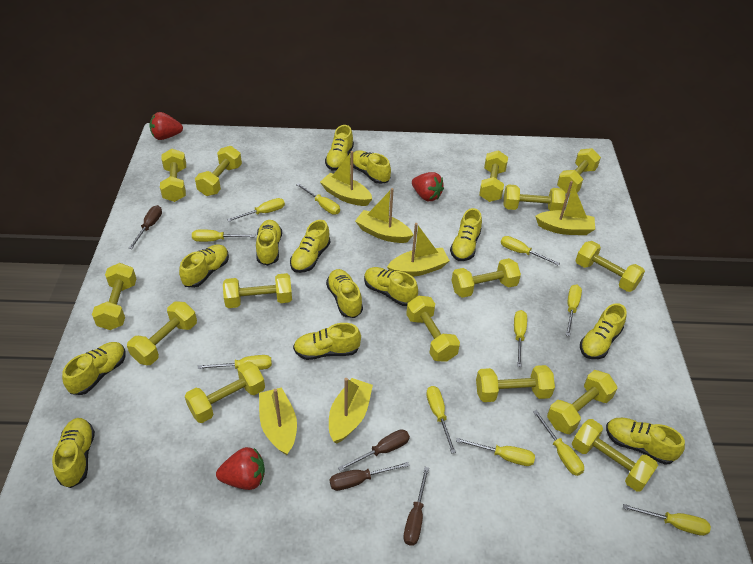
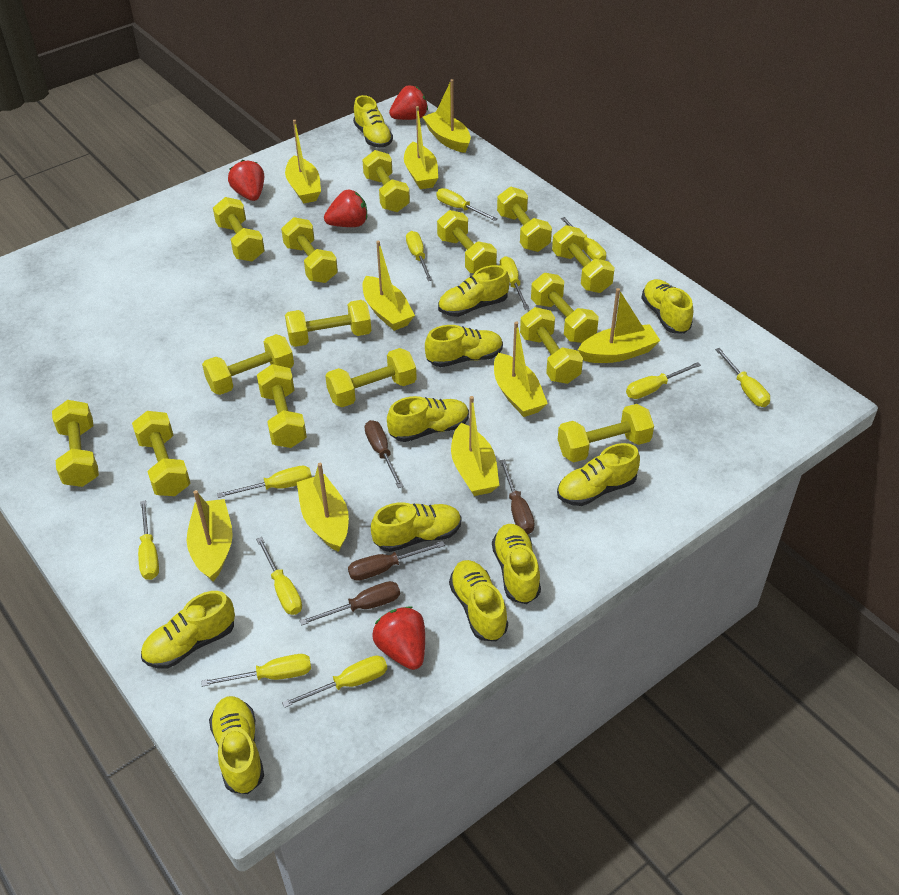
red strawberry: [149,112,183,140] [216,447,265,490] [412,172,444,201] = 3 -> [228,160,264,201] [324,190,367,227] [372,606,425,670] [389,85,428,120] = 4
yellow boat: [259,387,297,455] [320,151,372,206] [329,378,373,444] [355,188,413,243] [387,223,450,277] [535,181,595,235] = 6 -> [187,490,233,581] [285,120,321,204] [297,463,349,552] [362,241,415,331] [404,106,438,189] [423,79,471,153] [451,396,499,496] [494,321,548,417] [578,288,660,363] = 9
yellow shoe: [52,418,95,488] [62,342,126,395] [179,244,229,288] [256,220,282,266] [290,220,330,273] [293,323,361,360] [325,125,354,170] [326,269,363,318] [353,150,391,184] [364,267,418,306] [450,208,482,261] [580,303,627,359] [606,418,685,465] = 13 -> [141,591,235,669] [209,696,264,794] [353,95,393,148] [371,502,461,552] [387,396,469,442] [425,325,503,367] [438,265,510,317] [449,560,508,641] [492,524,541,604] [557,443,640,506] [641,279,693,334] = 11

